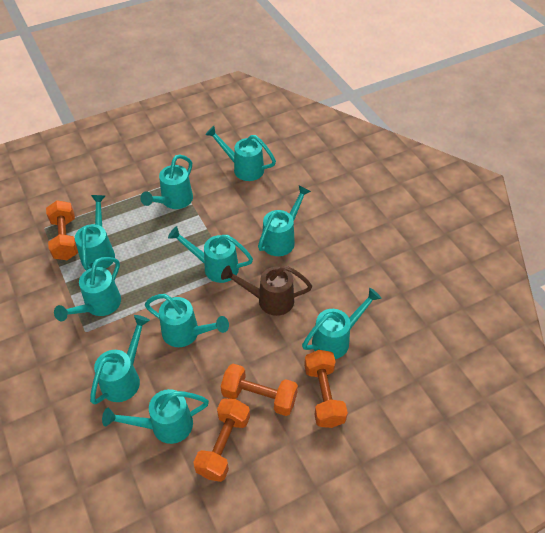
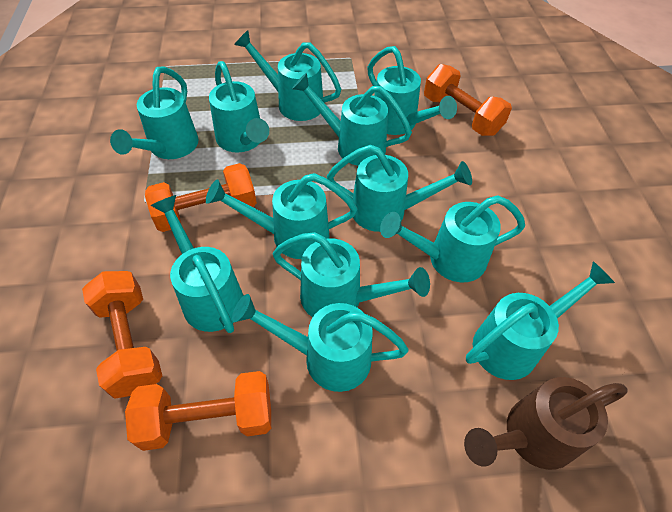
turquoise watering can: [54,257,121,321] [75,195,115,271] [90,315,150,405] [102,389,209,444] [140,155,193,209] [145,294,229,347] [168,226,253,283] [205,126,276,181] [258,185,311,256] [302,288,382,359] = 10 -> [110,66,199,159] [151,195,244,333] [206,173,357,259] [209,61,269,152] [232,294,409,392] [234,30,341,121] [273,232,430,317] [292,73,412,166] [327,145,472,232] [367,46,457,135] [380,195,525,282] [466,261,615,380] = 12

